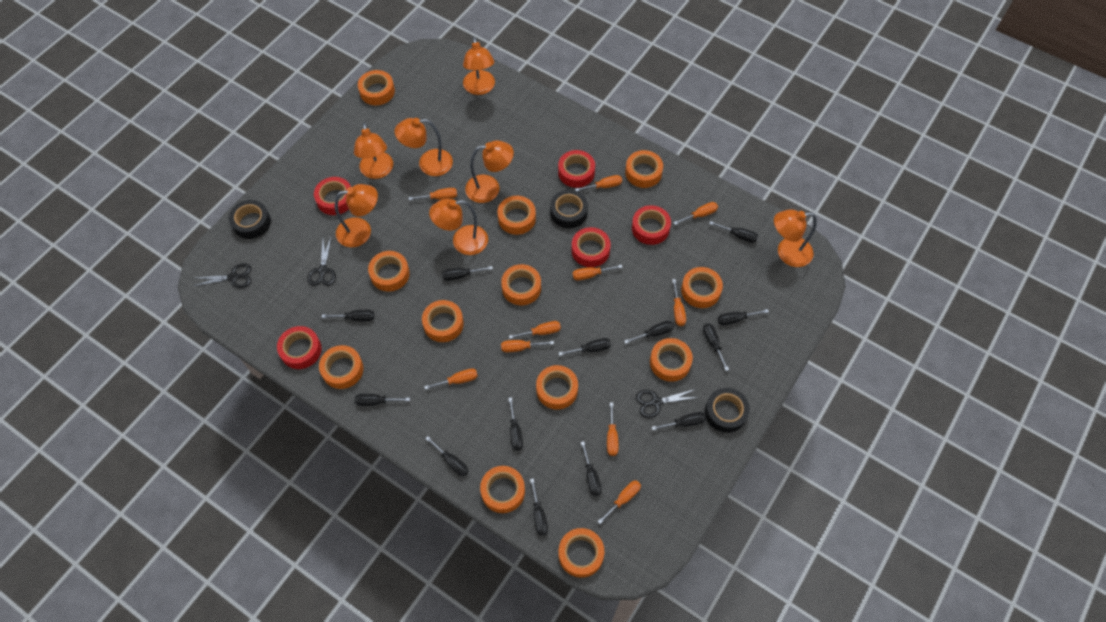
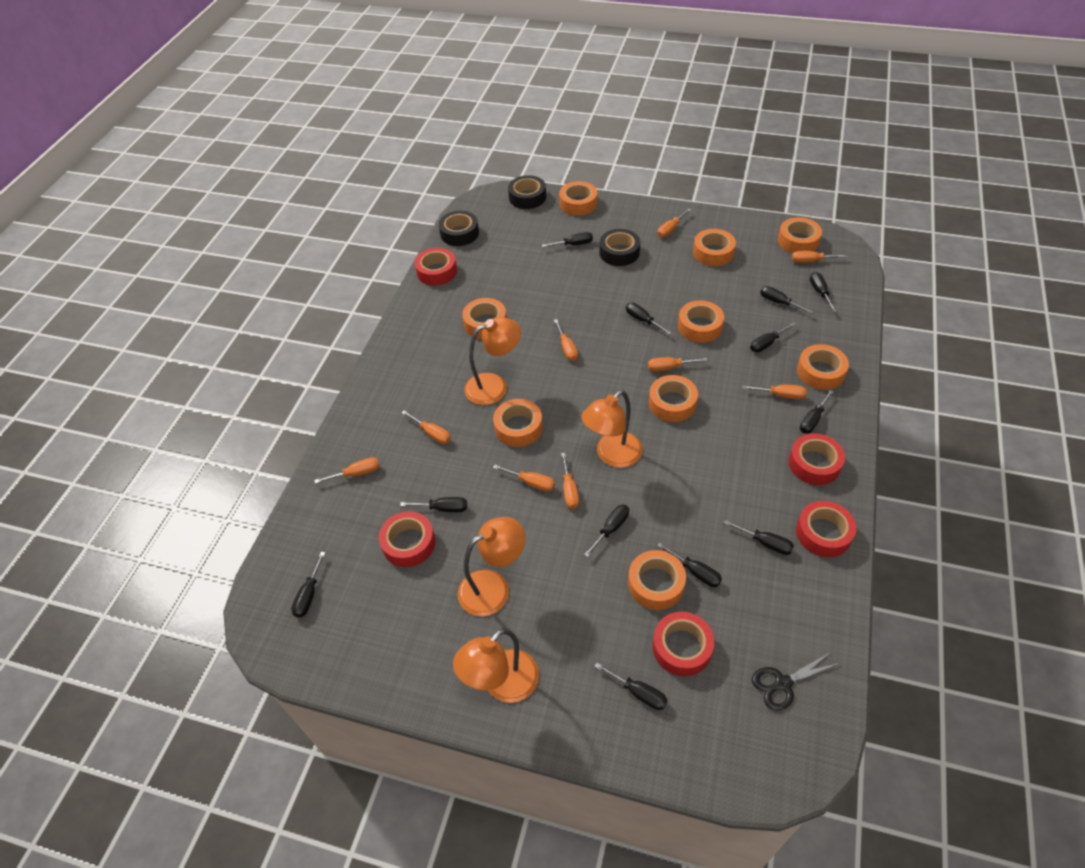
black scissors: [194,263,251,288] [307,236,336,286] [636,389,699,418] = 3 -> [752,652,840,711] = 1
black screwdriver: [322,310,374,321] [355,394,410,406] [425,436,468,476] [442,266,493,281] [508,397,523,450] [530,478,548,536] [559,338,611,356] [581,441,602,496] [624,321,674,344] [652,412,706,430] [703,323,729,371] [710,221,758,243] [718,309,769,325] = 13 -> [291,552,326,617] [400,497,467,512] [542,232,593,247] [584,505,629,557] [594,663,668,710] [626,303,671,335] [657,543,722,587] [724,520,794,555] [750,322,796,352] [760,286,813,314] [800,390,834,433] [810,272,837,312] = 12
orange lamp: [335,184,378,247] [354,122,393,179] [394,118,453,176] [429,199,488,255] [463,37,495,95] [465,141,514,203] [774,209,817,267] = 7 -> [453,629,539,703] [458,517,525,616] [464,317,521,405] [581,390,643,468] = 4
orange screwdriver: [409,188,457,200] [424,368,478,390] [501,340,554,352] [509,321,561,339] [572,265,623,280] [575,175,622,191] [598,480,641,524] [607,402,619,456] [672,279,686,326] [673,202,718,225] = 10 -> [314,457,379,484] [402,411,451,444] [493,465,555,492] [554,319,578,361] [561,453,579,509] [648,357,708,371] [657,209,691,238] [743,385,807,399] [792,251,847,263] = 9
orange tape: [319,345,363,389] [358,70,395,105] [368,251,410,292] [422,300,464,342] [480,466,525,513] [498,196,536,235] [501,264,541,305] [536,365,578,410] [558,528,605,578] [625,150,663,188] [650,338,693,382] [681,267,723,308] = 12 -> [462,298,507,339] [493,399,543,447] [559,181,597,215] [628,550,686,610] [649,375,698,422] [678,300,724,343] [693,229,736,266] [778,217,822,253] [797,344,849,390] = 9

